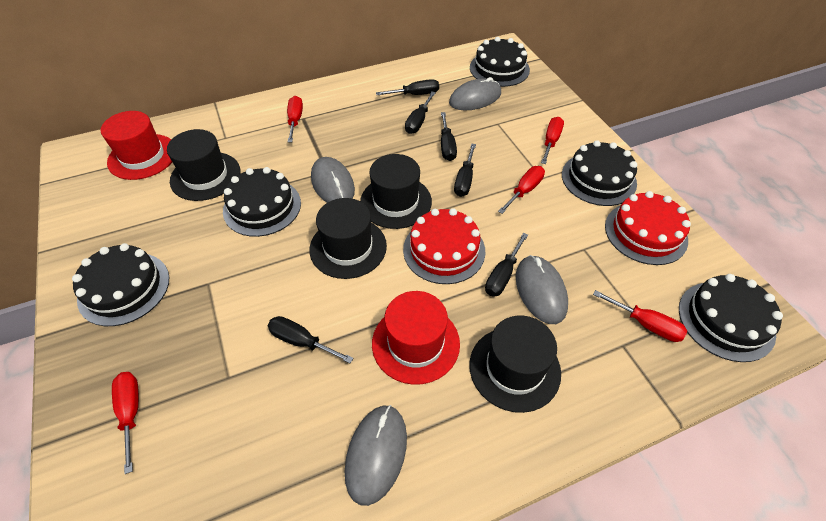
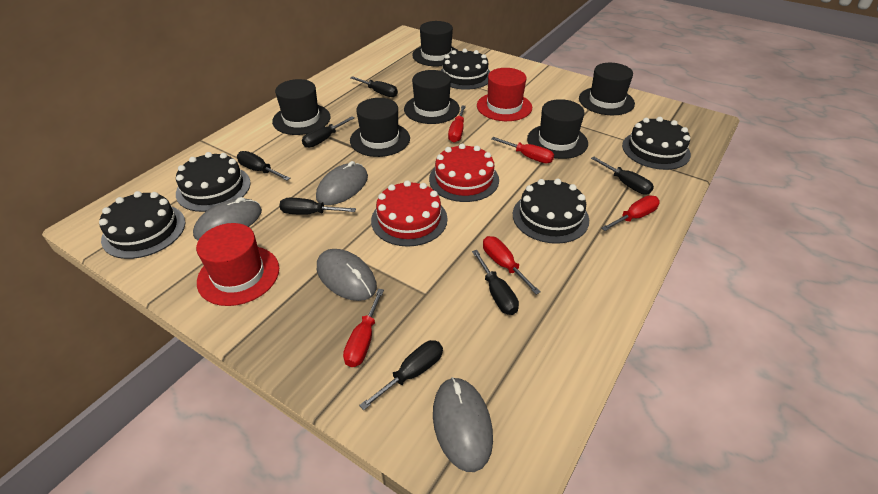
black hat: [167,129,240,201] [309,198,387,279] [360,154,432,229] [469,315,561,413] = 4 -> [272,79,331,135] [350,98,410,157] [404,70,460,124] [412,21,458,66] [527,99,588,159] [579,63,635,115] = 6
black screwdriver: [268,316,353,363] [376,79,439,95] [405,91,436,134] [441,112,457,161] [454,143,476,197] [485,233,528,297] = 6 -> [237,151,290,180] [279,198,356,215] [302,116,355,148] [351,76,398,97] [359,340,443,410] [472,250,519,315] [591,157,654,195] = 7

